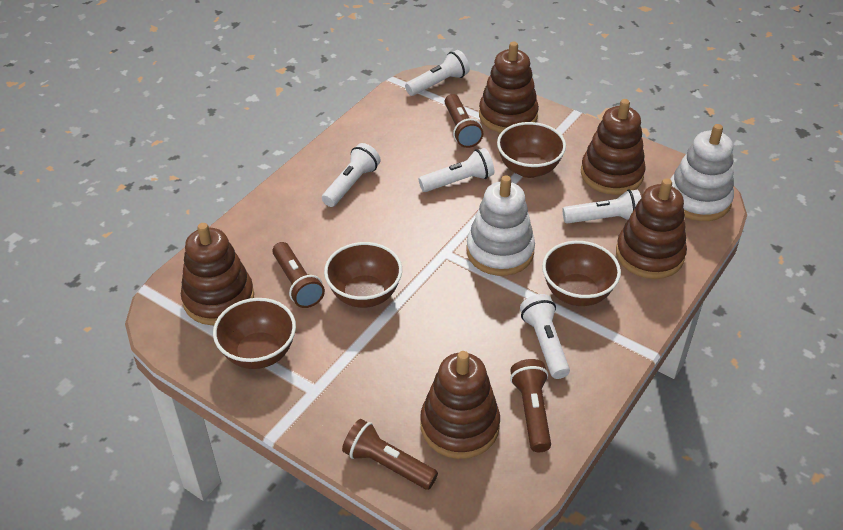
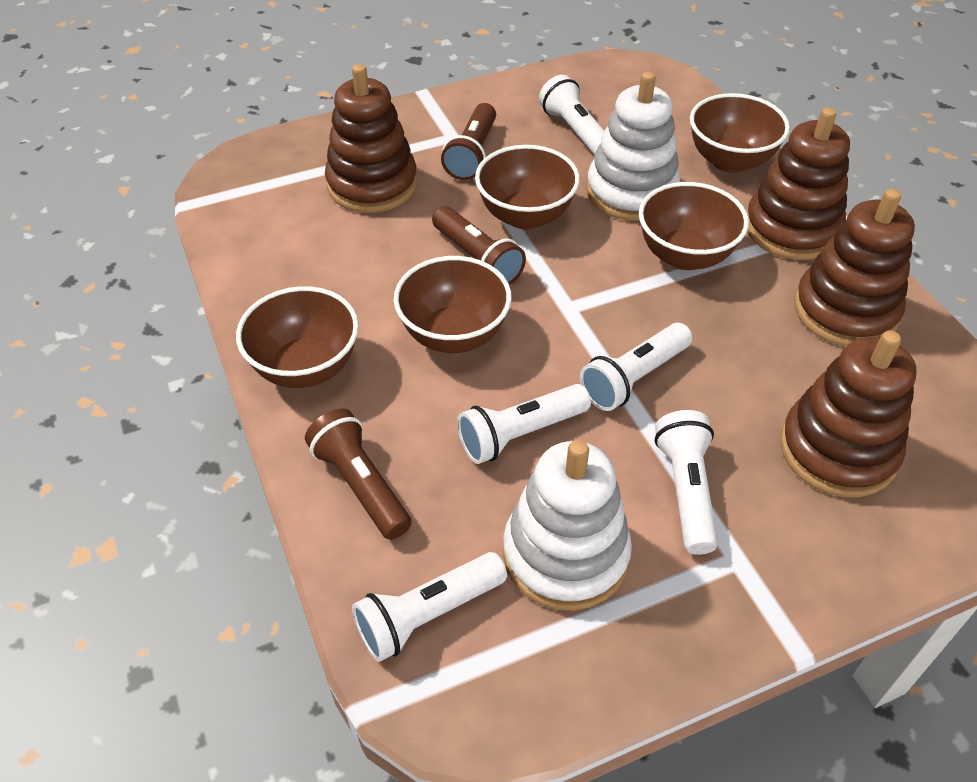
brown bowl: [213,298,296,369] [324,242,402,308] [497,122,566,178] [542,241,621,306] = 4 -> [236,286,359,388] [394,256,512,353] [475,145,580,229] [639,182,749,270] [690,93,790,173] = 5
brown flashlight: [272,242,325,308] [342,419,438,490] [445,94,483,148] [510,359,551,452] = 4 -> [305,408,411,540] [432,206,526,285] [441,103,496,180] = 3
brown stacking toy: [181,223,254,325] [420,351,500,459] [479,42,539,133] [581,99,646,195] [616,178,687,279] = 5 -> [325,64,417,213] [747,107,850,260] [780,330,916,497] [794,189,915,346] = 4

